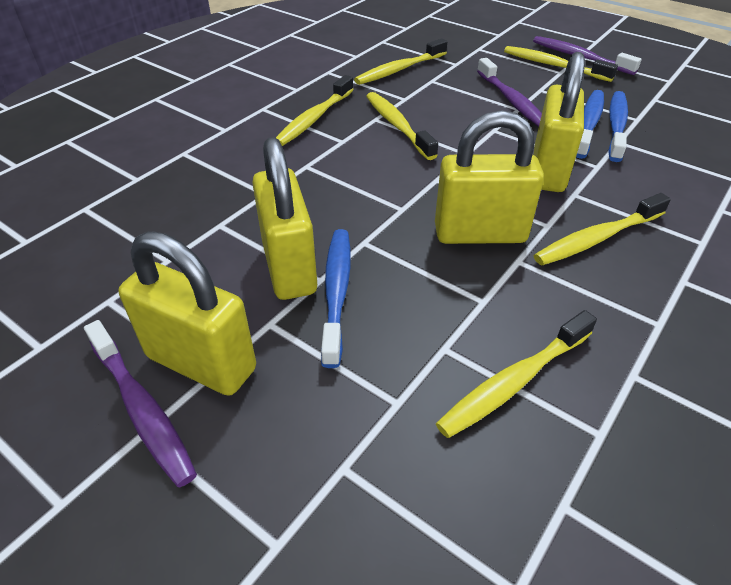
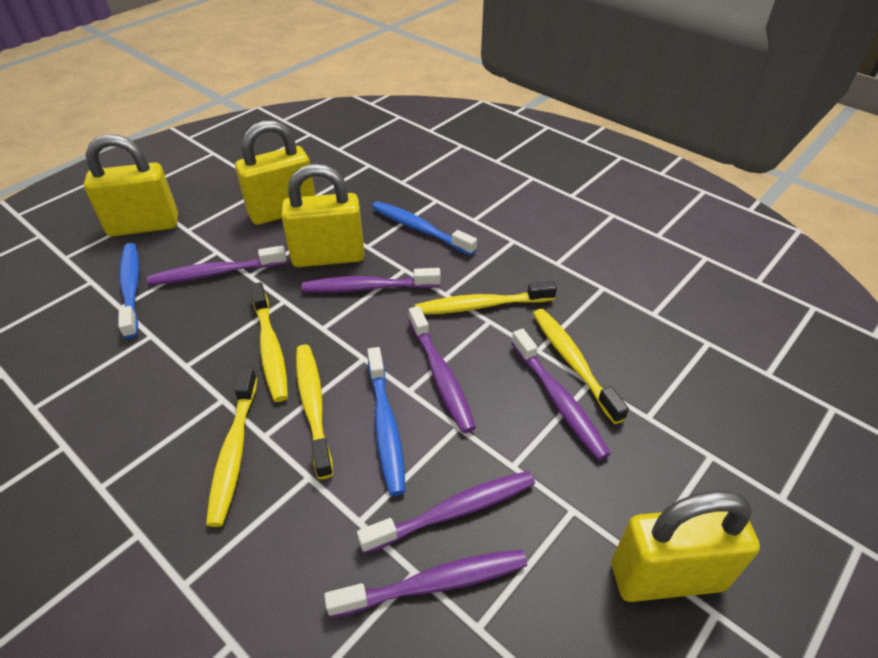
purple toothbrush: [84,320,197,487] [477,58,542,127] [533,36,642,75] = 3 -> [147,246,287,285] [302,268,441,293] [324,550,527,618] [357,471,535,554] [409,306,476,433] [511,329,611,460] = 6
yellow toothbrush: [276,75,354,146] [354,38,447,85] [366,92,438,160] [436,310,597,438] [504,46,618,82] [533,193,671,265] = 6 -> [206,367,257,527] [251,282,288,402] [296,344,333,479] [415,281,557,315] [533,309,629,424] = 5

